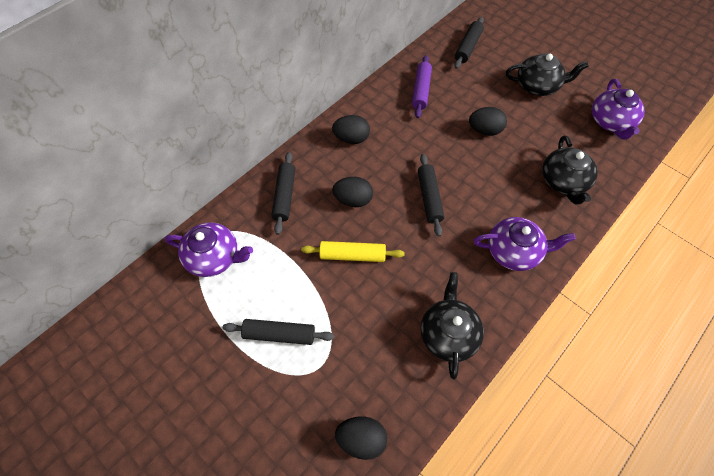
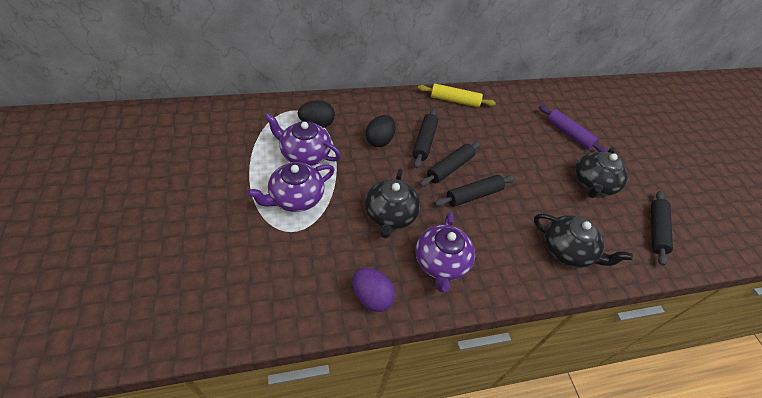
black egg: [332,115,370,144] [332,177,373,207] [335,416,387,460] [469,107,507,136] = 4 -> [298,100,335,128] [366,115,396,147] = 2
purple egg: none = 0 -> [352,268,395,312] = 1

